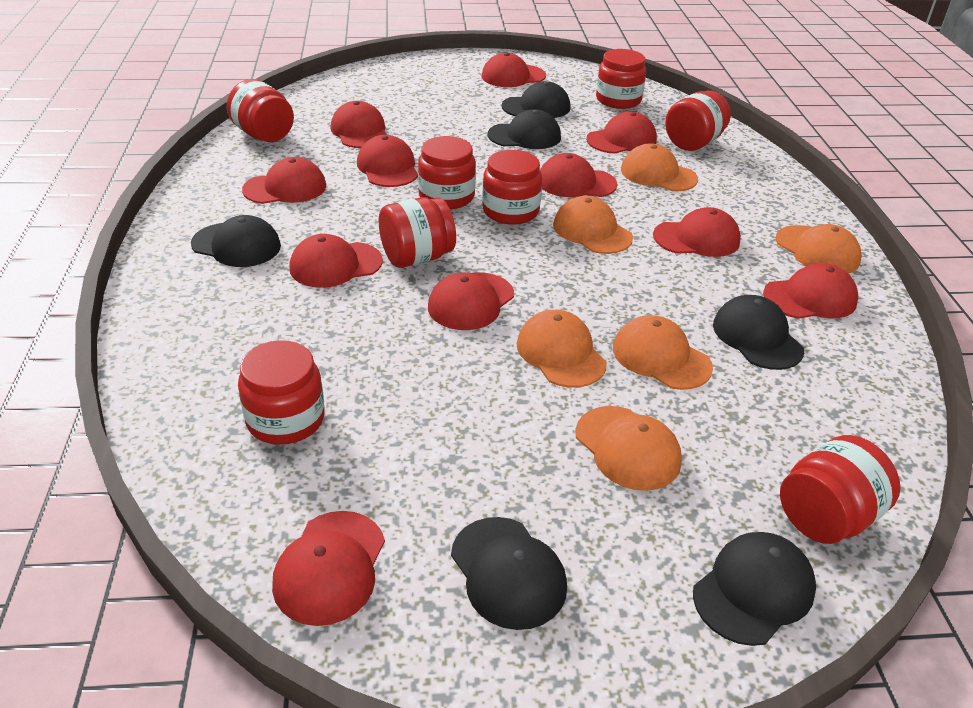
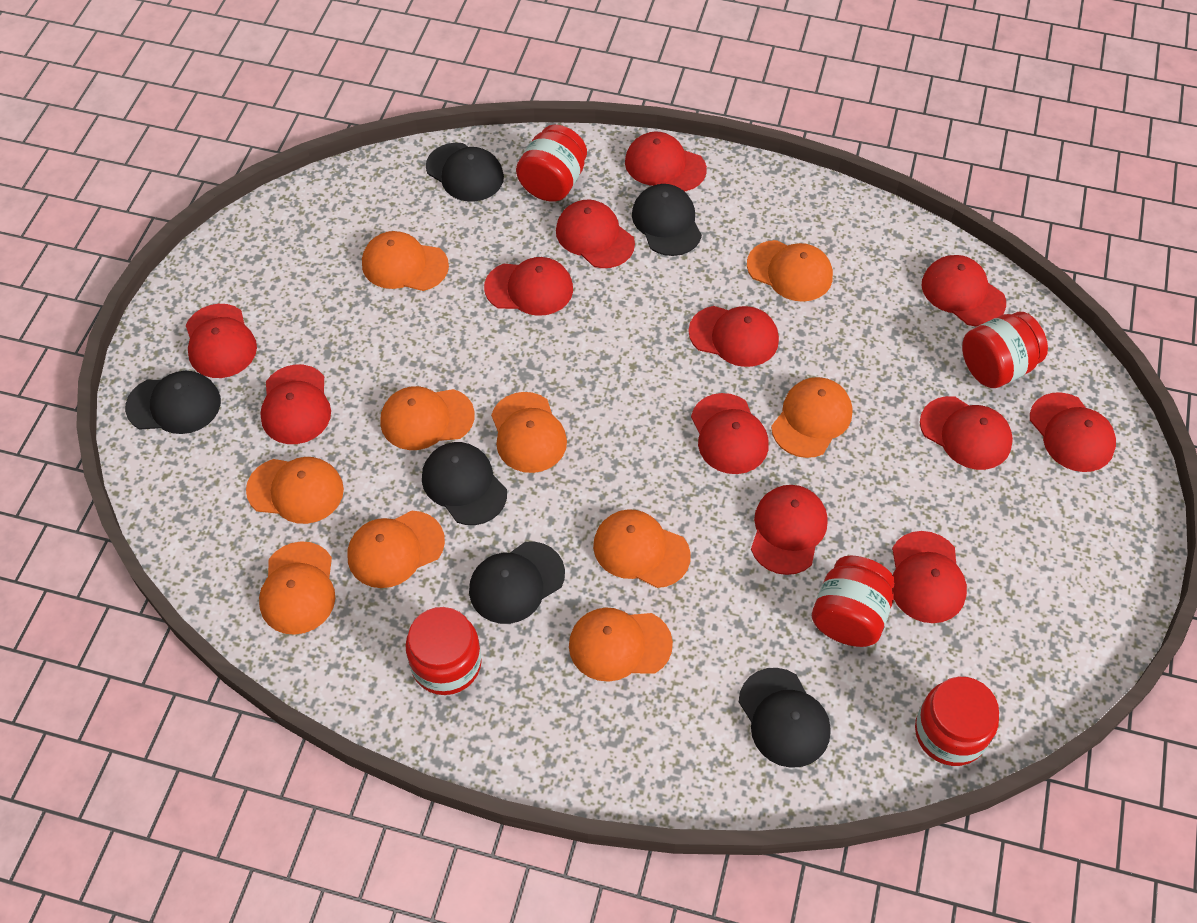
orange cap: [517,310,607,388] [553,196,633,254] [575,406,682,491] [613,315,713,390] [621,143,698,191] [776,224,861,274] = 6 -> [246,457,344,524] [259,541,335,635] [347,511,445,588] [362,231,449,291] [380,386,475,450] [491,392,567,473] [569,608,673,682] [593,509,691,588] [747,240,833,302] [771,377,852,458] = 10
red cap: [242,157,326,204] [272,511,385,626] [289,234,383,288] [330,101,387,148] [357,135,418,187] [428,272,514,330] [481,53,546,87] [540,153,617,197] [586,111,657,154] [653,207,741,257] [763,263,859,319] = 11 -> [186,304,257,378] [260,365,331,444] [484,257,573,316] [556,199,635,268] [625,132,707,191] [689,306,779,367] [691,393,769,474] [751,485,828,575] [892,531,967,623] [920,396,1013,470] [922,255,1006,327] [1030,392,1116,472] = 12
red jar: [227,79,294,142] [238,340,325,445] [379,197,456,268] [418,136,476,209] [482,150,542,225] [596,49,646,109] [665,91,731,151] [780,435,901,544] = 8 -> [406,607,482,695] [516,125,587,201] [812,556,895,647] [915,677,999,766] [962,312,1048,388] = 5

